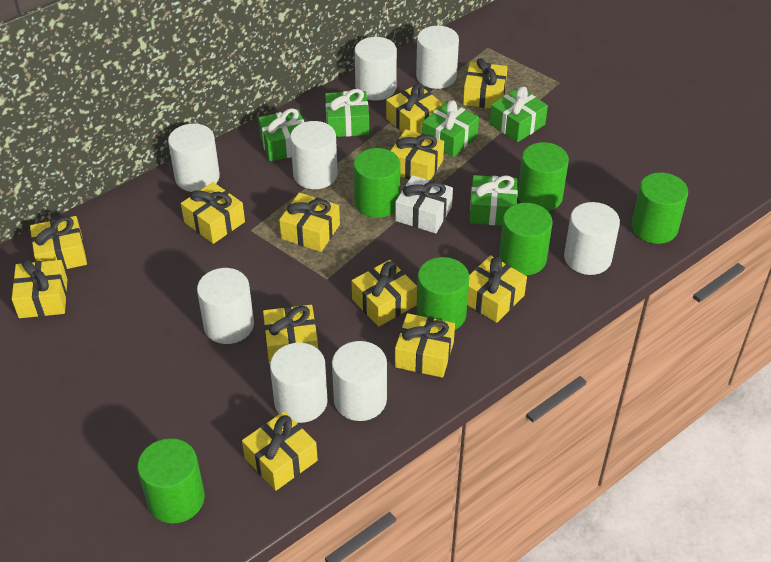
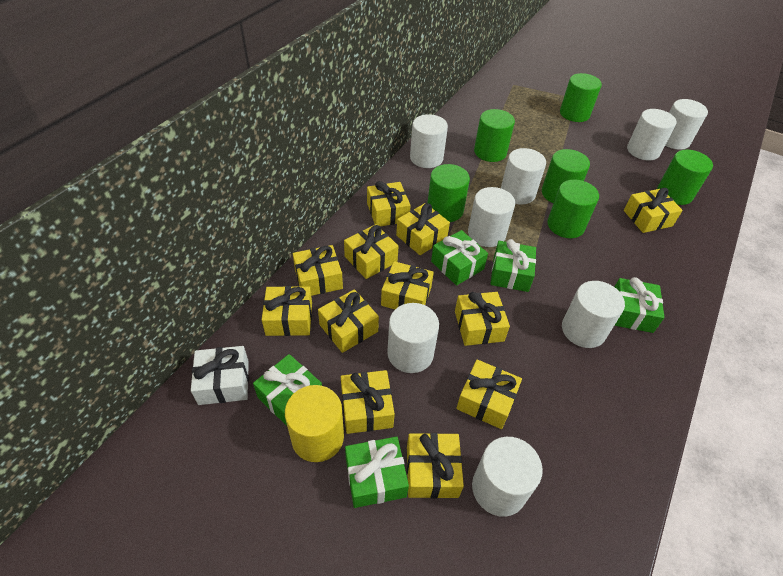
yellow cylinder: none = 0 -> [285,385,344,462] = 1

